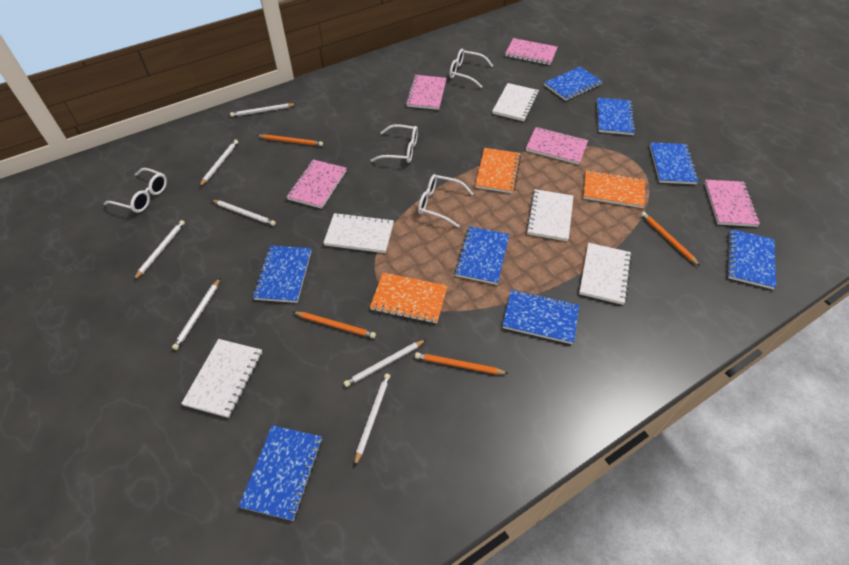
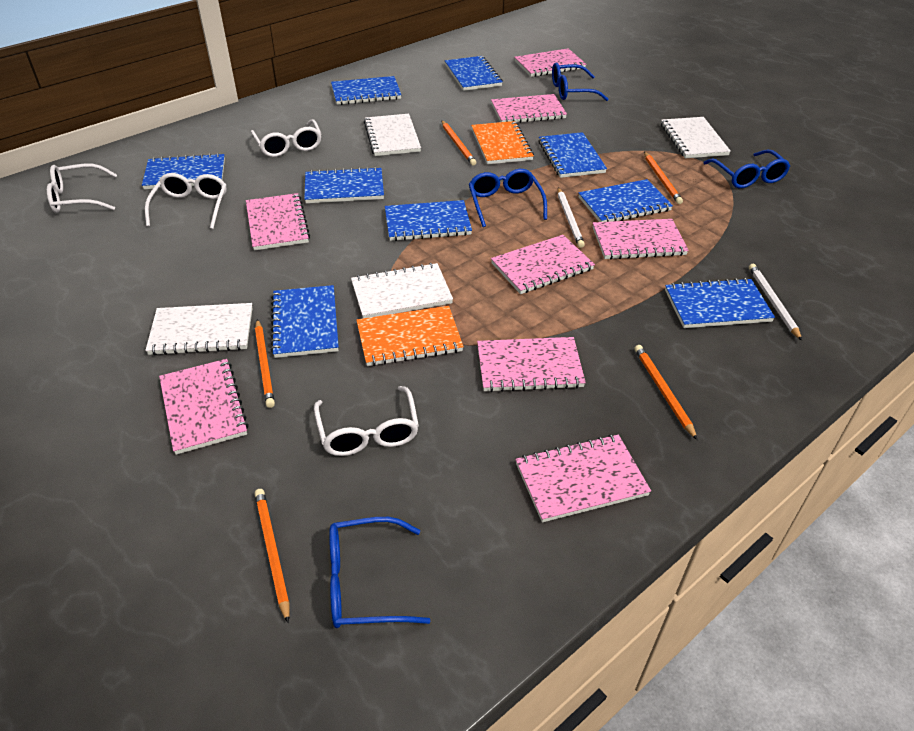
blue glasses: none = 0 -> [329,517,430,628] [469,169,547,227] [552,62,608,101] [704,149,790,188] = 4
blue notebook: [239,425,322,521] [253,245,311,303] [455,226,509,285] [502,289,579,344] [544,67,602,101] [597,98,636,135] [649,142,699,184] [727,229,776,289] = 8 -> [142,153,225,189] [271,285,339,358] [304,167,384,203] [331,76,401,105] [385,200,472,241] [445,56,503,91] [538,132,607,178] [578,179,673,222] [665,278,775,328] = 9
orange notebook: [370,273,448,324] [475,148,521,193] [583,170,645,208] = 3 -> [356,306,464,366] [471,121,534,164] = 2
orange pencil: [257,134,323,146] [293,312,376,338] [415,352,509,374] [641,212,700,266] = 4 -> [255,319,275,408] [255,489,290,624] [441,120,476,166] [634,345,697,440] [644,152,683,204] = 5
pink notebook: [287,159,347,209] [406,75,446,110] [505,38,557,65] [526,127,588,165] [704,180,760,227] = 5 -> [159,359,249,455] [246,193,310,251] [477,337,586,392] [491,94,567,123] [491,235,595,294] [514,48,586,77] [515,434,651,522] [593,219,689,259] = 8
white notebook: [181,339,262,418] [323,213,394,253] [492,83,539,121] [526,189,574,241] [579,243,632,305] = 5 -> [145,303,253,355] [351,263,453,318] [364,114,421,156] [661,117,731,158] = 4
white pencil: [133,220,185,281] [172,278,220,350] [199,140,238,187] [212,200,276,226] [230,103,296,117] [344,340,426,387] [354,374,390,467] = 7 -> [558,188,585,248] [749,264,802,341] = 2

